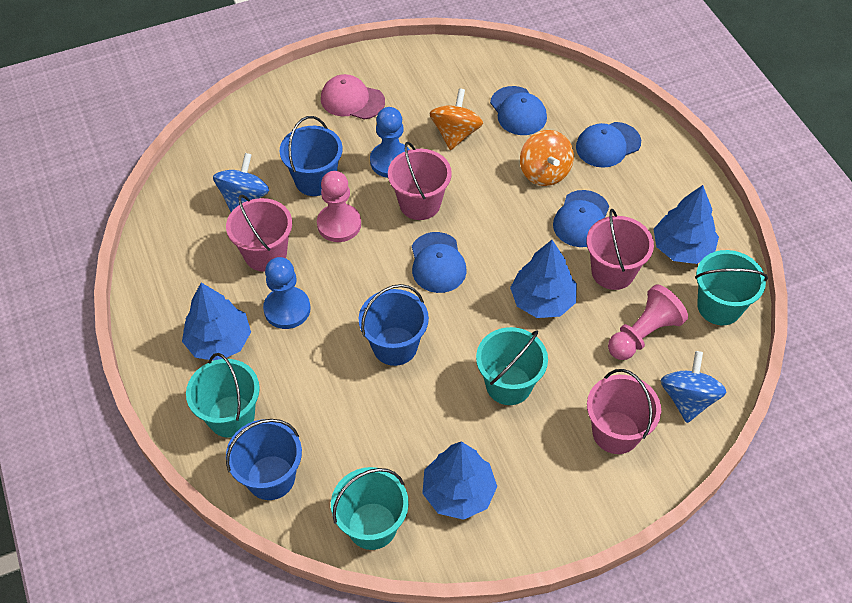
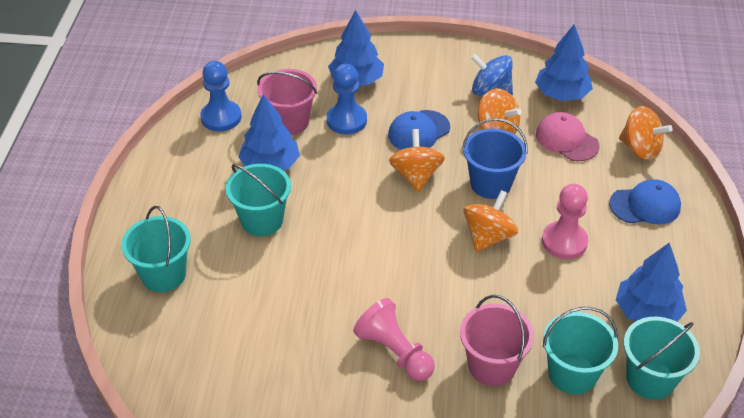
blue bucket: [226,419,302,500] [280,116,343,196] [359,284,429,366] = 3 -> [462,118,528,199] = 1
blue cap: [412,232,467,293] [490,86,547,135] [553,190,609,247] [576,122,641,168] = 4 -> [388,110,450,150] [609,179,681,224] = 2
blue spinning top: [213,153,269,212] [661,351,726,423] = 2 -> [471,54,513,96] = 1
orange spinning top: [430,88,483,150] [520,130,574,186] = 2 -> [389,129,445,192] [463,190,518,252] [478,88,522,134] [619,106,673,160] = 4
pink bucket: [226,195,292,272] [388,142,452,220] [587,209,654,290] [587,369,661,454] = 4 -> [257,69,317,135] [460,295,534,386] = 2

